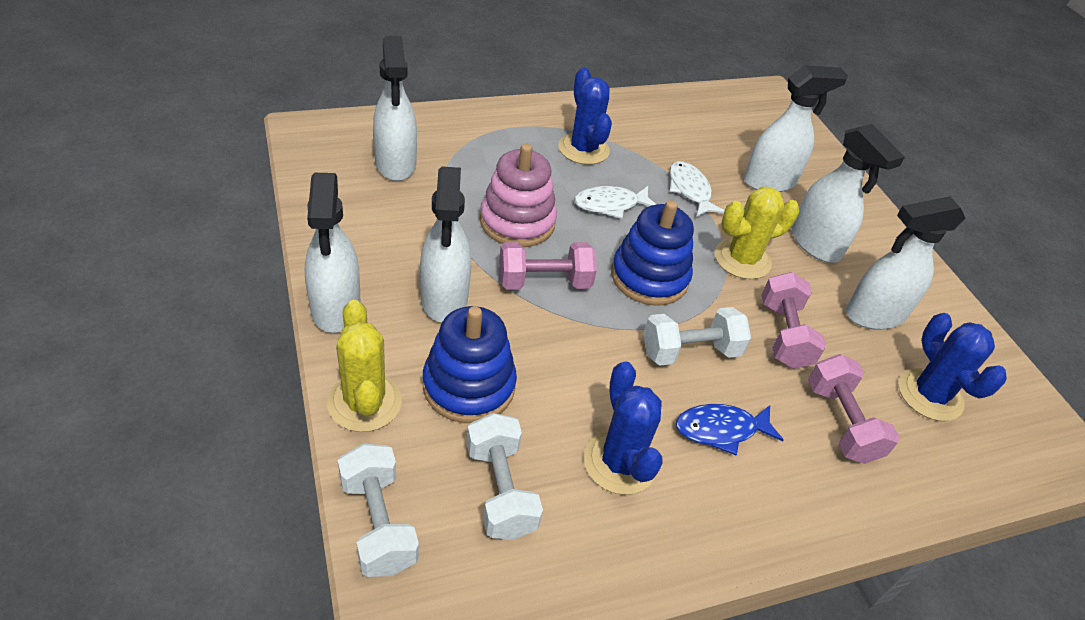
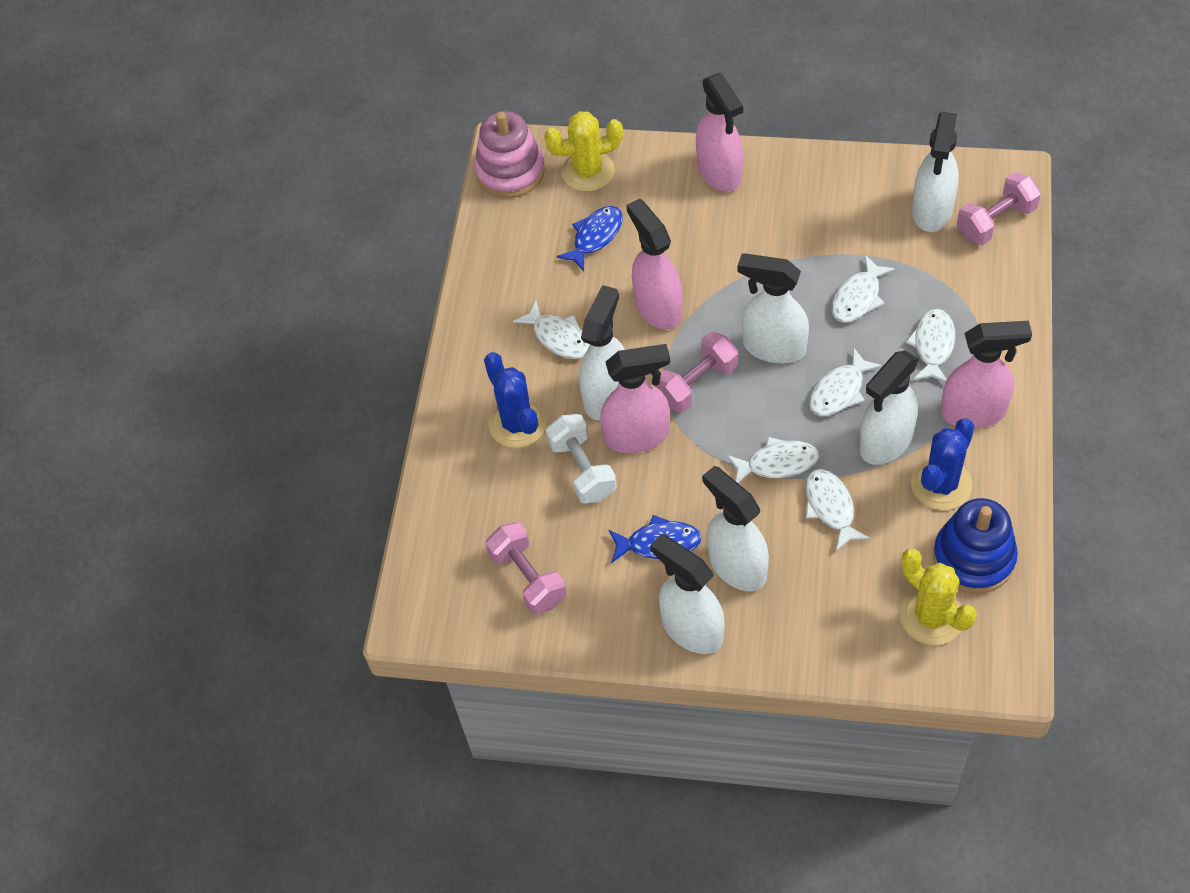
blue cactus: [558,67,612,165] [584,361,663,495] [898,313,1007,421] = 3 -> [484,352,547,448] [911,418,974,510] = 2
blue fish: [676,404,784,455] = 1 -> [557,206,623,272] [609,515,702,563] = 2
blue stacking toy: [423,306,517,423] [611,200,694,306] = 2 -> [933,498,1018,594] = 1
pink spray bottle: none = 0 -> [601,344,670,453] [626,199,682,330] [696,73,743,192] [941,321,1032,428] = 4
white dumbbell: [338,443,419,577] [466,413,543,540] [643,307,751,366] = 3 -> [546,414,617,504] = 1
white fish: [574,186,656,219] [669,161,725,217] = 2 -> [513,301,589,359] [727,437,819,483] [805,469,870,551] [809,348,882,416] [832,255,895,323] [906,309,955,383] = 6

